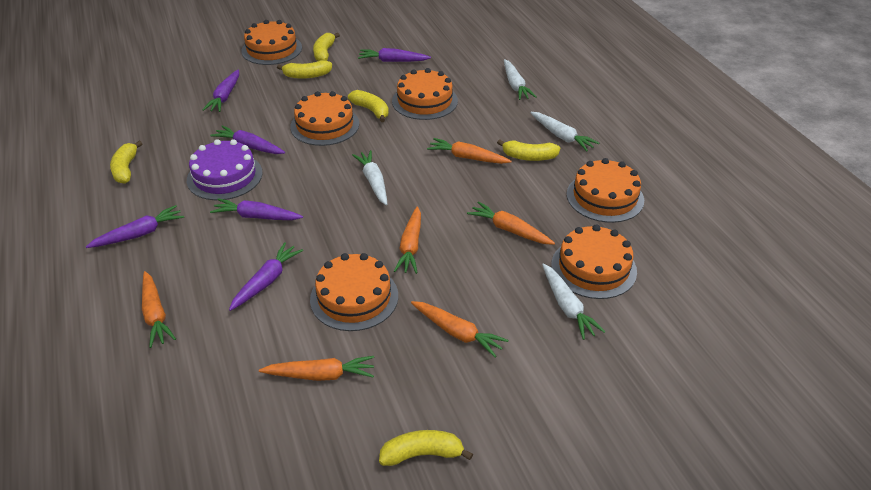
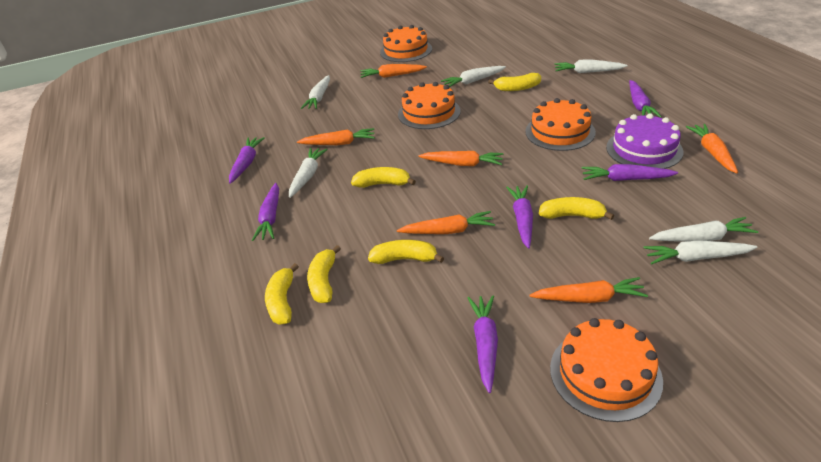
orange cake: [241,20,302,65] [290,91,359,146] [310,253,398,331] [392,68,458,120] [551,224,637,299] [567,158,644,223] = 6 -> [380,25,432,62] [398,82,460,129] [525,98,596,151] [550,318,663,422] = 4
white carrot: [352,150,387,205] [504,59,536,100] [530,112,599,152] [542,263,606,340] = 4 -> [289,148,328,198] [301,75,330,109] [441,66,506,87] [555,59,628,73] [644,240,757,264] [649,217,758,242] = 6

